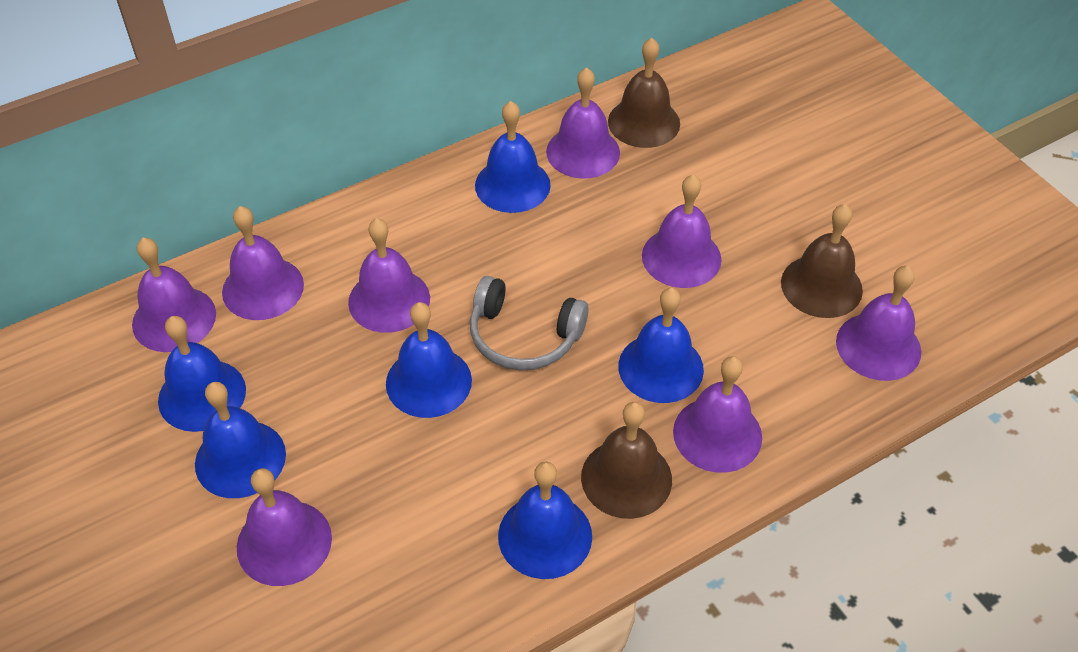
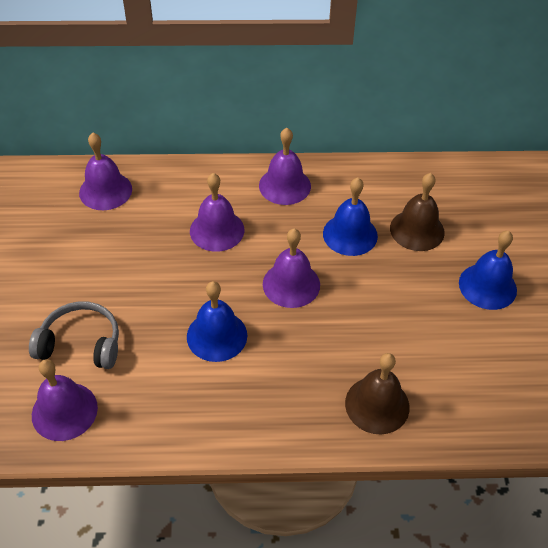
blue bell: [158,316,246,432] [195,382,286,498] [386,302,472,418] [475,101,551,213] [498,461,592,579] [618,288,704,403] = 6 -> [187,281,247,362] [323,178,378,256] [459,231,517,310] = 3
brown bell: [581,402,672,519] [608,38,680,148] [781,204,863,318] = 3 -> [345,353,410,435] [390,173,445,251] = 2
purple bell: [132,238,216,352] [222,206,304,320] [237,468,332,586] [348,218,430,333] [546,67,620,179] [642,174,721,288] [673,356,762,473] [836,266,921,381] = 8 -> [32,359,98,441] [79,133,132,210] [190,173,244,252] [259,128,311,205] [263,229,320,308] = 5

